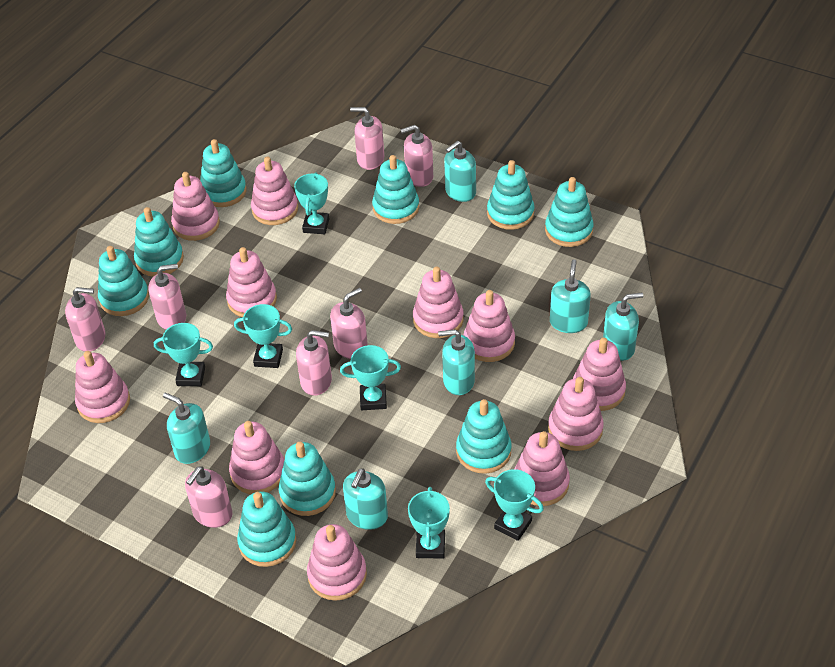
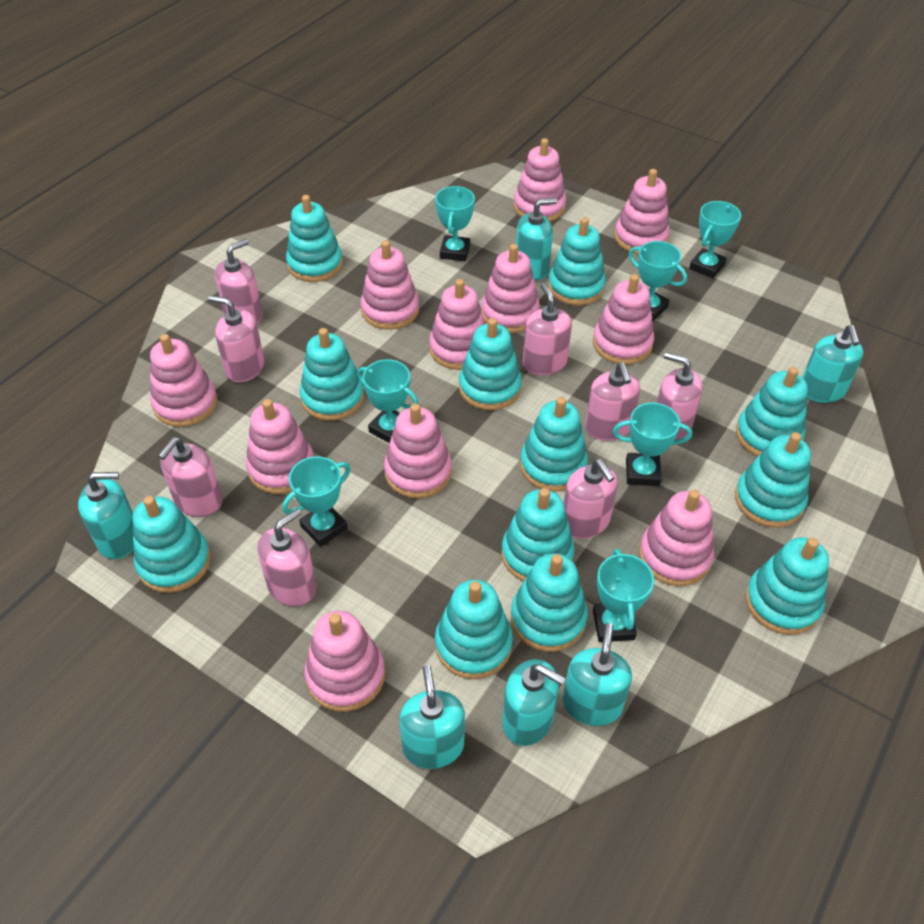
pink soap dispenser: [65,287,106,352] [148,264,186,330] [185,466,232,528] [296,330,332,396] [330,288,368,359] [350,107,384,170] [400,125,433,187] = 7 -> [158,437,222,517] [208,295,264,382] [215,239,263,324] [257,508,317,607] [523,283,572,375] [564,459,618,539] [585,362,640,441] [657,352,703,440] = 8
turquoise stacking toy: [98,246,149,316] [134,207,184,277] [200,139,247,207] [237,491,296,567] [279,442,336,516] [372,155,419,224] [456,399,512,474] [487,160,535,230] [545,177,594,247] = 9 -> [133,496,211,593] [286,195,343,282] [300,328,364,421] [435,580,513,679] [459,318,522,410] [501,488,574,582] [511,553,587,652] [520,397,588,492] [548,217,606,306] [735,432,811,528] [736,367,808,457] [745,537,829,635] = 12
turquoise trophy: [154,323,213,386] [234,304,292,368] [294,173,329,234] [340,345,401,410] [408,487,450,559] [485,469,544,541] = 6 -> [282,456,351,547] [357,359,419,443] [435,186,475,261] [593,549,654,642] [613,403,692,486] [629,241,687,321] [689,201,741,278] = 7

